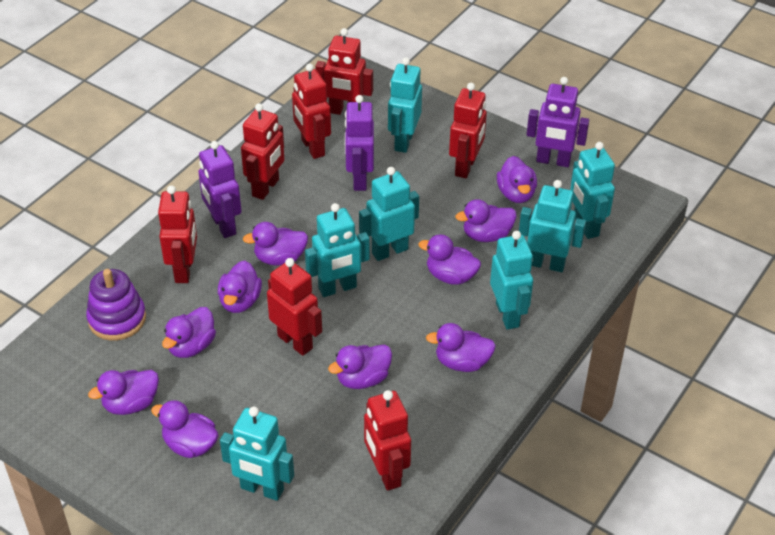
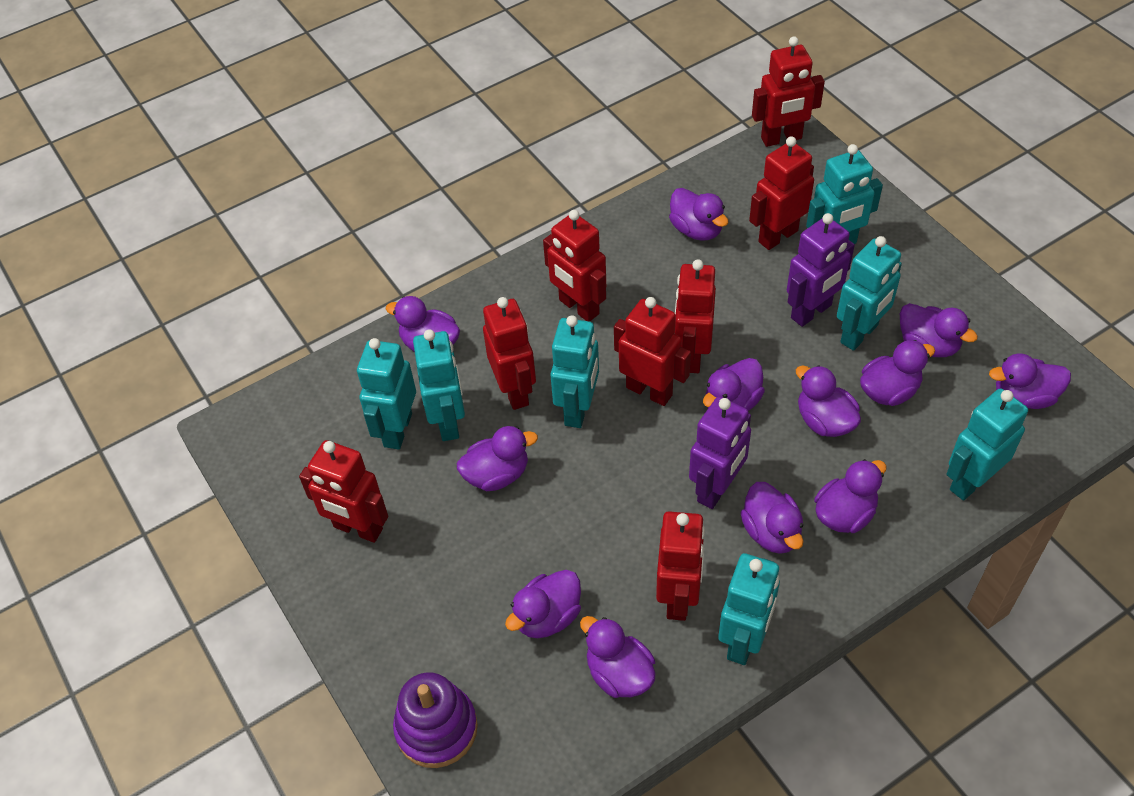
purple duck: [88,370,159,415] [151,400,219,458] [162,307,216,358] [218,261,262,313] [243,222,308,266] [328,345,392,389] [418,234,481,285] [426,323,496,372] [455,199,517,242] [497,156,537,203] = 10 -> [386,296,460,352] [457,426,538,491] [505,570,581,638] [580,616,656,698] [669,188,729,241] [703,358,765,411] [741,482,804,554] [796,365,861,437] [814,459,887,533] [860,340,935,406] [900,303,978,357] [989,353,1071,409] = 12
purple robot: [198,141,242,238] [345,95,374,191] [527,77,589,167] = 3 -> [689,396,751,509] [787,213,855,327] = 2
red robot: [158,185,197,283] [241,103,284,200] [267,258,322,356] [292,63,331,159] [316,28,373,115] [364,390,411,491] [449,83,487,178] = 7 -> [299,440,388,543] [483,297,536,410] [543,210,606,322] [614,297,691,406] [656,511,705,621] [675,259,716,373] [749,136,814,250] [752,36,825,147] = 8

